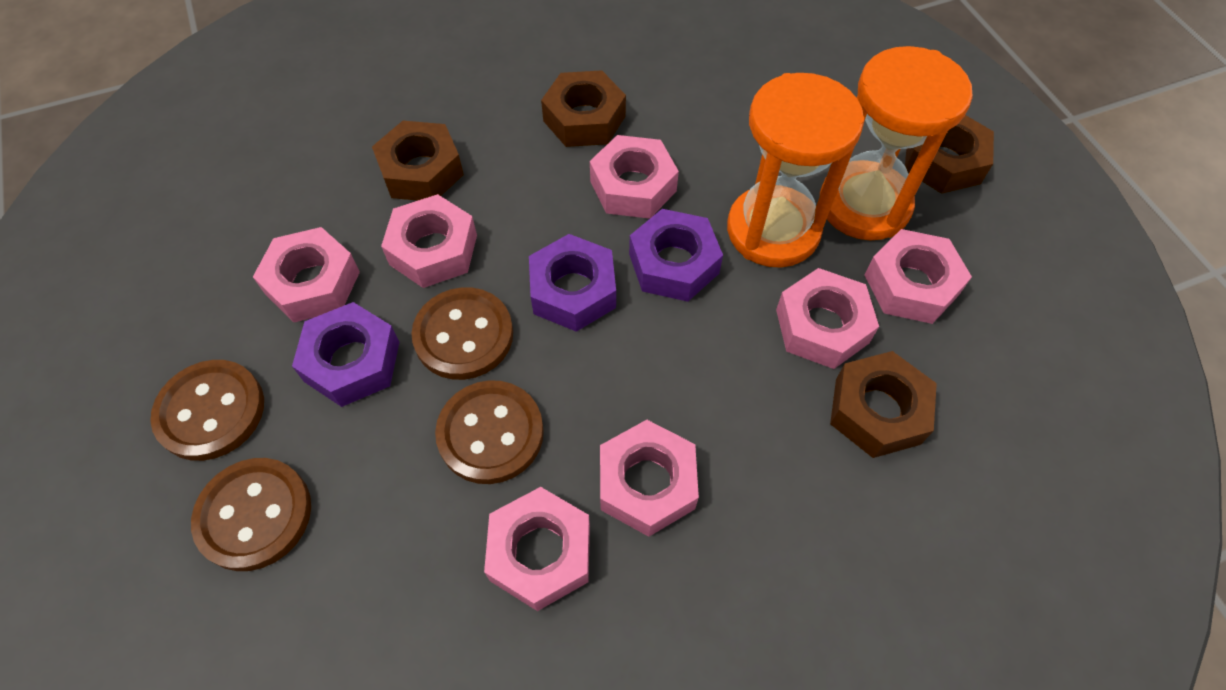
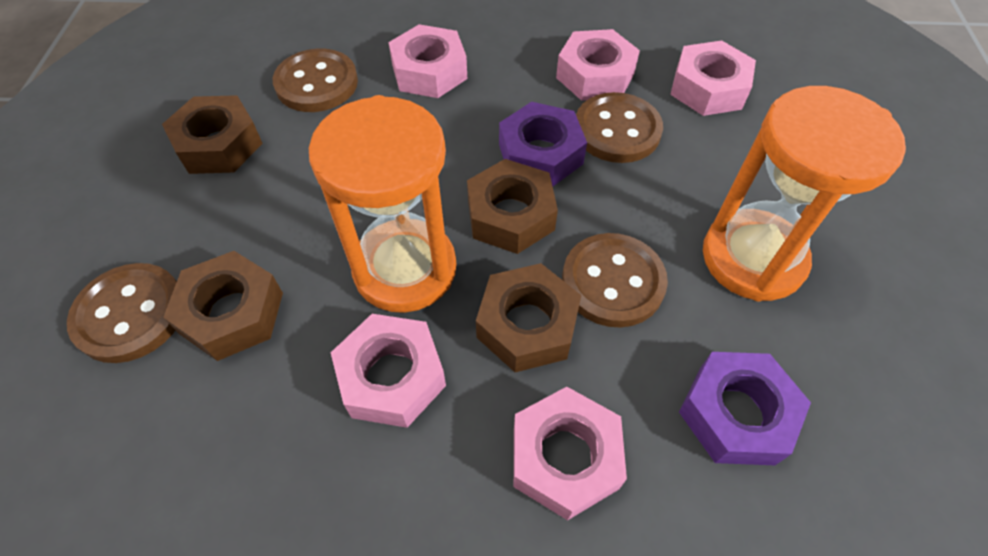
pink nut: [253,227,360,322] [381,194,477,288] [484,487,590,611] [590,135,679,219] [600,420,699,537] [776,268,879,369] [864,229,972,324] = 7 -> [331,314,446,428] [388,24,467,98] [514,387,627,520] [556,29,640,101] [670,41,756,116] = 5
purple nut: [292,302,399,407] [529,234,616,332] [629,209,723,302] = 3 -> [499,102,587,186] [679,352,811,465] = 2

